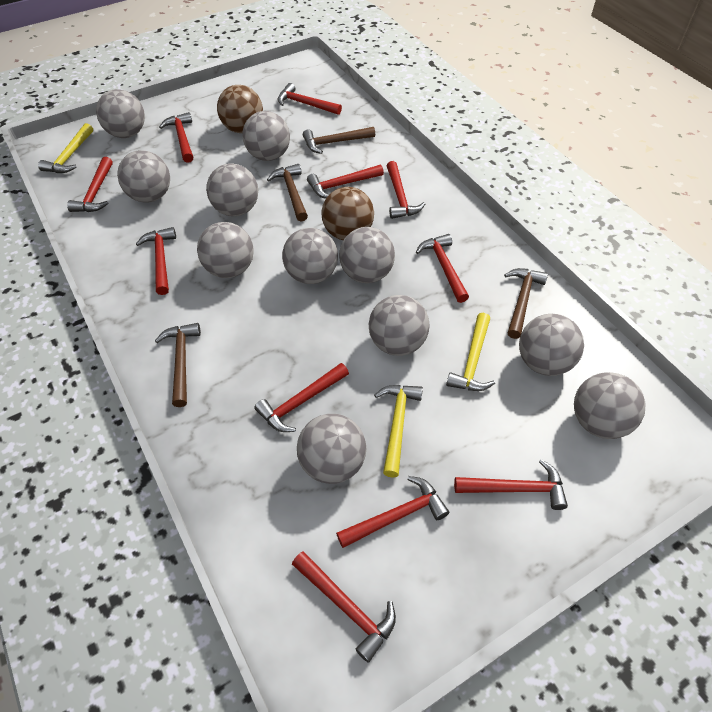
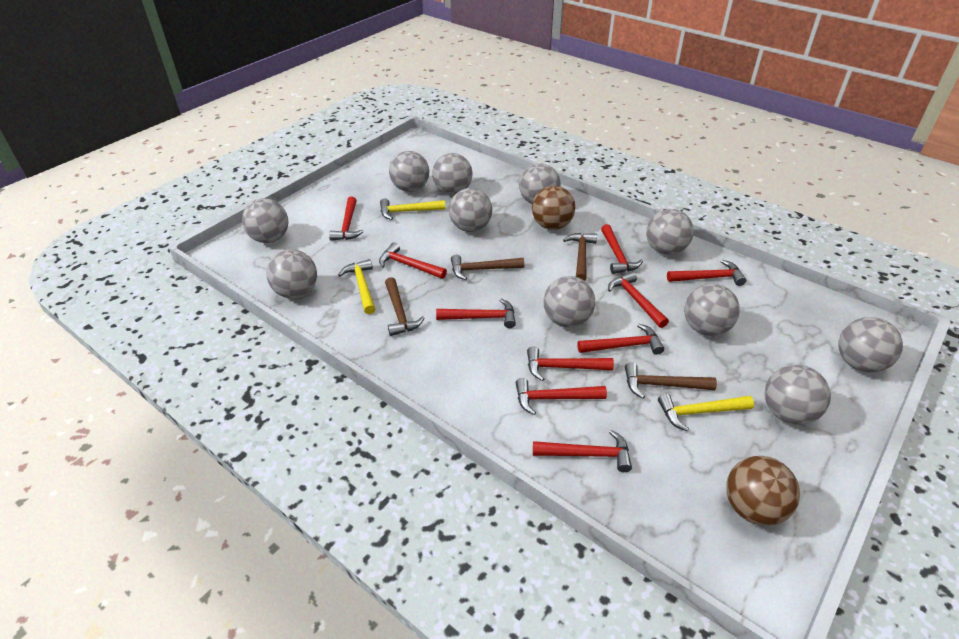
red hammer: [67,157,113,212] [136,227,176,295] [159,112,193,163] [254,363,349,432] [277,83,342,115] [292,551,396,663] [307,165,384,198] [336,476,449,548] [387,161,425,219] [416,234,469,303] [454,459,568,510] = 11 -> [329,197,364,241] [379,242,447,279] [436,299,516,328] [516,378,607,415] [527,346,614,381] [533,430,632,472] [577,324,664,355] [601,224,643,274] [608,271,669,328] [667,260,746,286] = 10

